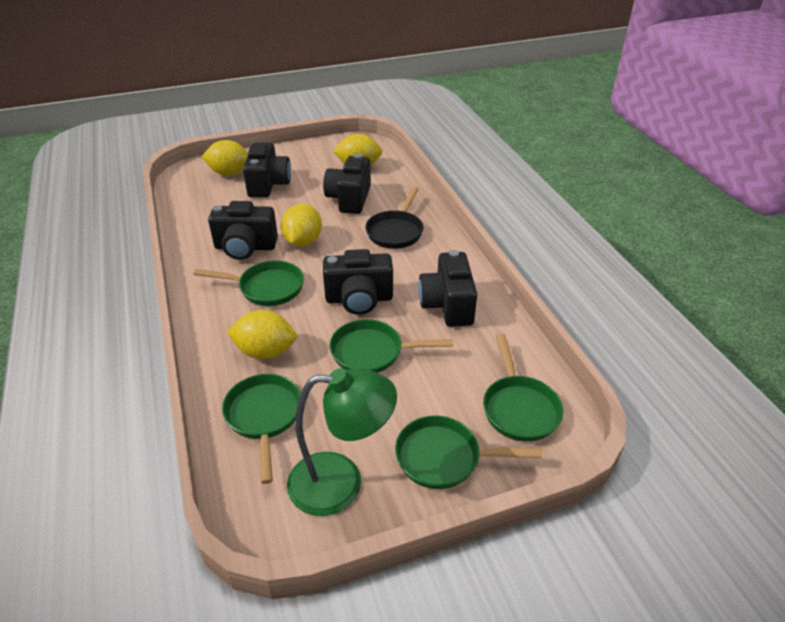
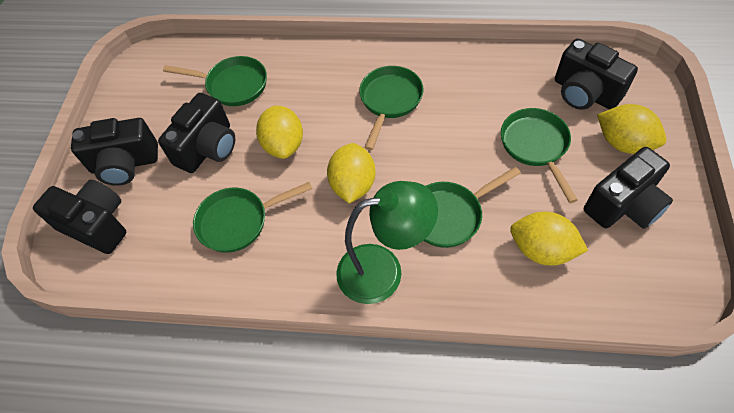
black pan: [365,187,423,249] = 1 -> none = 0

